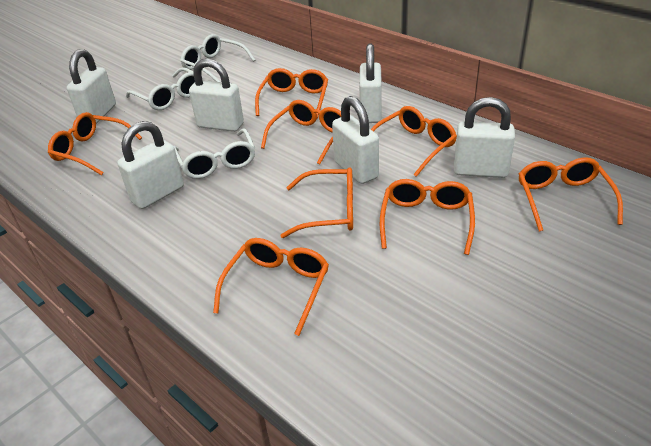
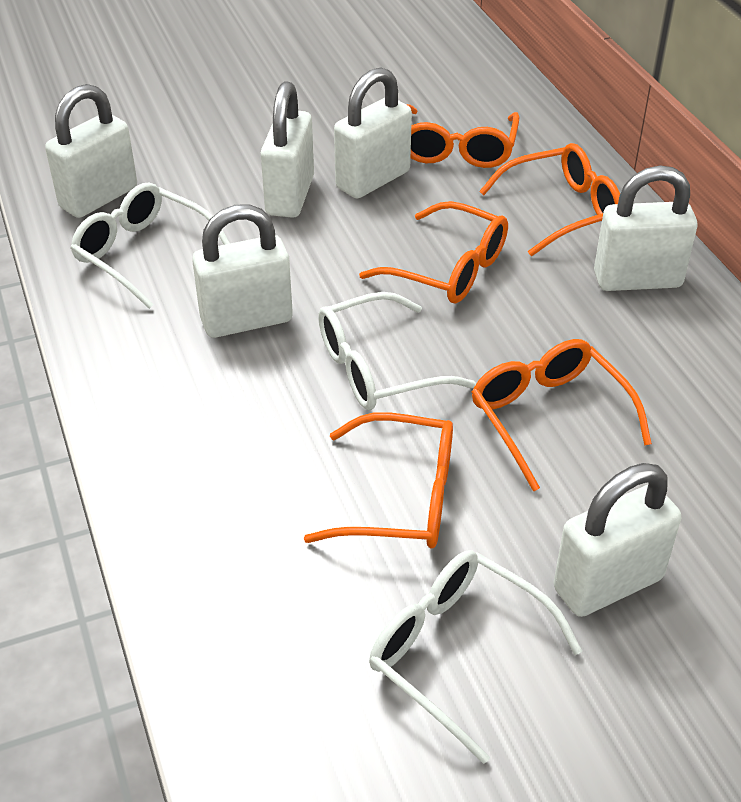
orange glasses: [48,112,142,175] [213,238,329,336] [255,68,328,119] [261,100,341,165] [280,167,353,238] [371,106,457,177] [380,179,475,255] [519,157,623,231] = 8 -> [304,412,453,548] [359,201,508,303] [406,104,520,168] [471,339,652,492] [479,143,620,256] = 5

